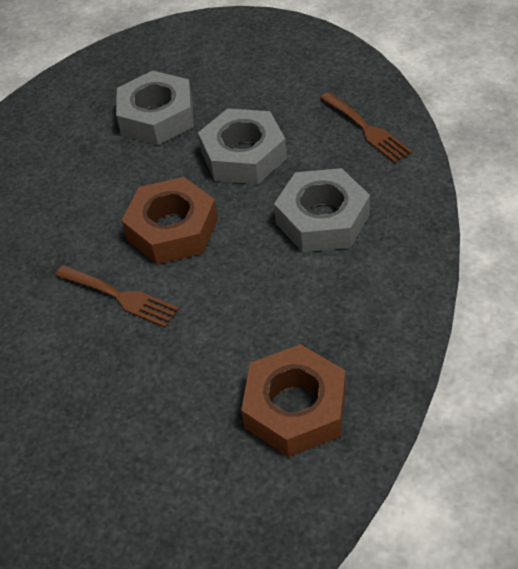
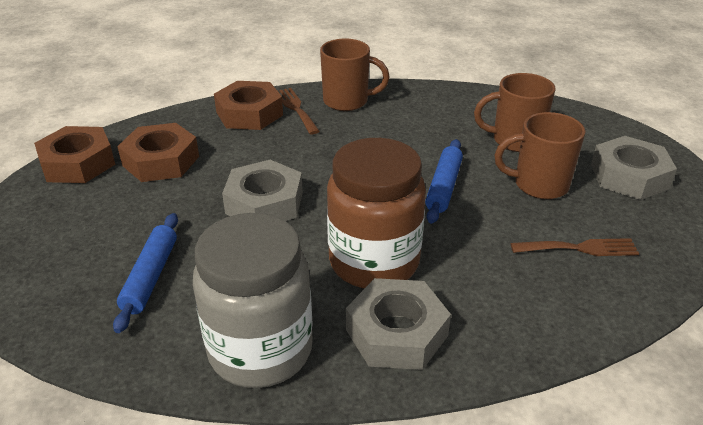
blue rolling pin: none = 0 -> [113,213,178,333] [425,139,463,224] = 2
brown jar: none = 0 -> [327,138,426,288] = 1
brown mug: none = 0 -> [320,39,389,111] [474,73,556,152] [494,112,585,199] = 3
brown nut: [122,177,218,264] [241,344,346,457] = 2 -> [34,126,115,183] [117,123,199,182] [214,81,283,130] = 3
grey jar: none = 0 -> [193,213,313,388] = 1

